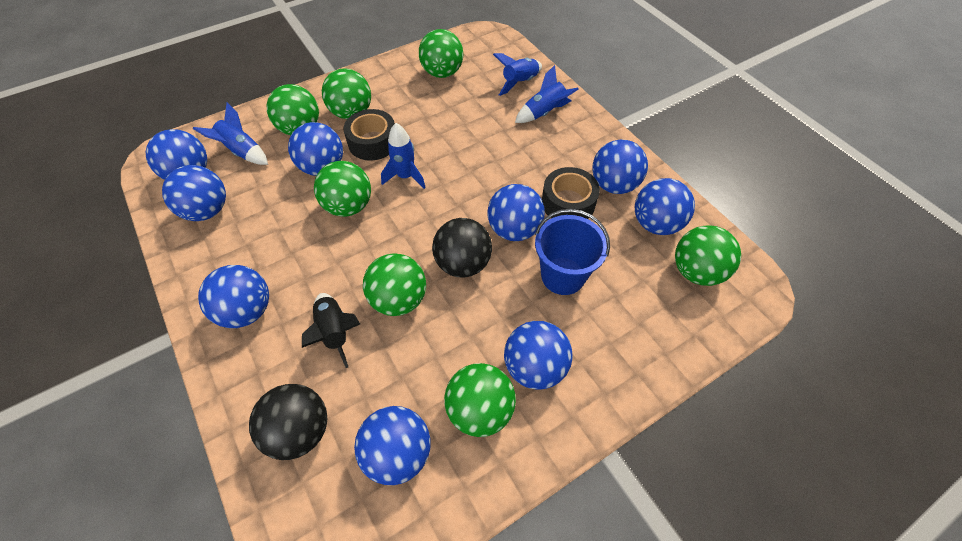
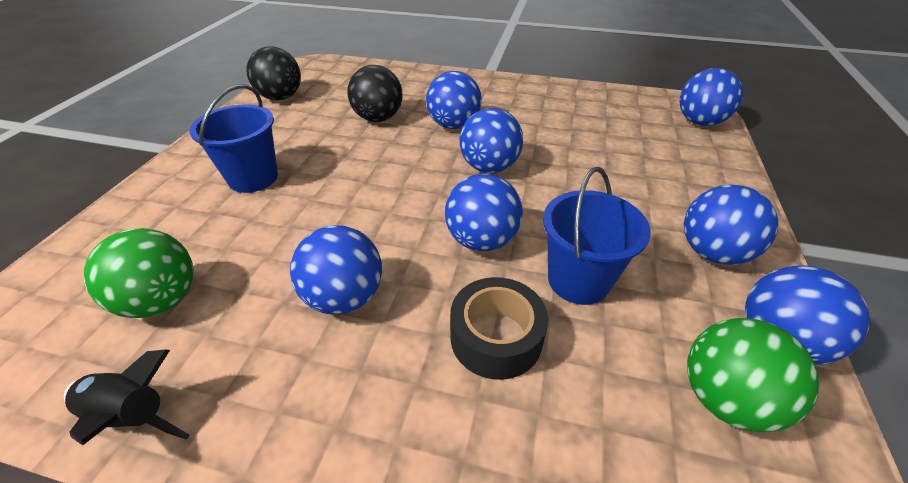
black tape: [343,109,395,161] [542,167,600,219] = 2 -> [450,277,548,380] = 1
blue ball: [146,129,207,180] [162,165,226,221] [198,265,269,328] [288,122,343,176] [354,406,431,485] [487,184,545,241] [504,321,573,390] [592,140,648,194] [635,178,695,235] = 9 -> [290,225,382,315] [426,71,482,129] [445,174,523,251] [459,108,523,173] [680,68,743,126] [684,185,778,265] [745,265,870,365] = 7
blue bucket: [535,209,610,295] = 1 -> [189,84,278,193] [543,167,651,305] = 2
blue rocket: [193,103,268,165] [381,123,426,189] [493,53,542,96] [515,65,579,123] = 4 -> none = 0
green ball: [267,84,319,135] [314,161,371,217] [322,68,371,119] [363,253,426,316] [419,29,463,78] [444,363,516,437] [675,225,741,286] = 7 -> [84,228,194,318] [687,318,819,432] = 2

